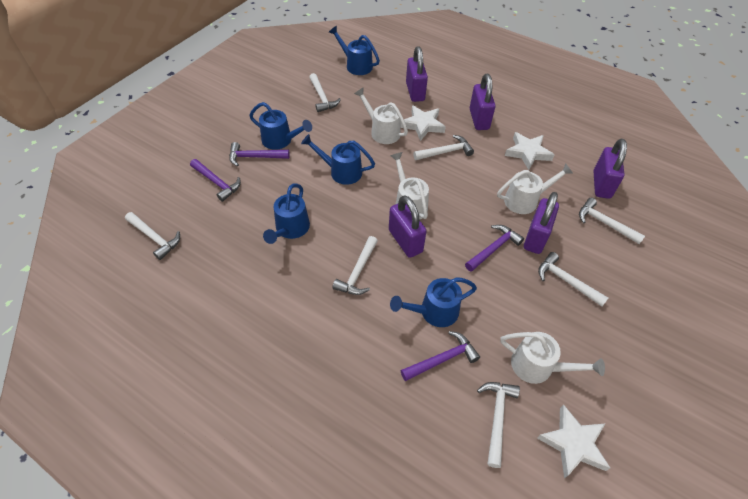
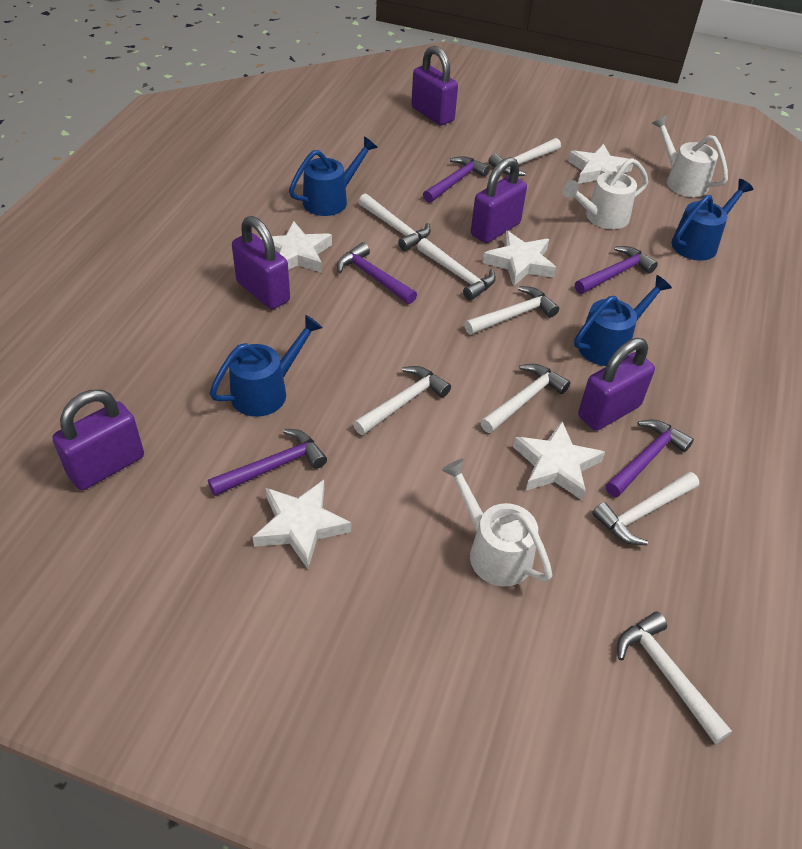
blue watering can: [249,102,312,150] [263,184,310,244] [301,134,375,185] [329,26,380,75] [390,277,477,327] = 5 -> [210,315,323,417] [289,136,378,216] [574,275,672,366] [671,179,754,261] = 4
purple hammer: [190,159,241,202] [229,142,290,166] [401,331,480,381] [465,225,524,272] = 4 -> [208,429,327,496] [337,242,417,304] [423,156,490,203] [575,246,658,294] [605,420,694,497] = 5
white hammer: [125,212,180,260] [309,73,341,112] [332,236,378,295] [413,135,474,160] [477,382,520,468] [538,252,608,307] [579,198,645,244] = 7 -> [353,366,451,435] [359,194,431,251] [417,238,496,300] [464,286,559,335] [480,364,570,433] [488,138,561,176] [592,472,699,545] [617,612,732,744] = 8
white star: [400,105,446,141] [505,132,554,170] [537,405,610,478] = 3 -> [253,480,351,569] [260,221,332,273] [483,231,557,287] [513,421,605,500] [568,144,633,184] = 5
white watering can: [354,87,408,144] [390,152,429,220] [497,163,573,214] [500,332,605,384] = 4 -> [442,459,552,587] [562,158,648,229] [652,115,728,197] = 3

